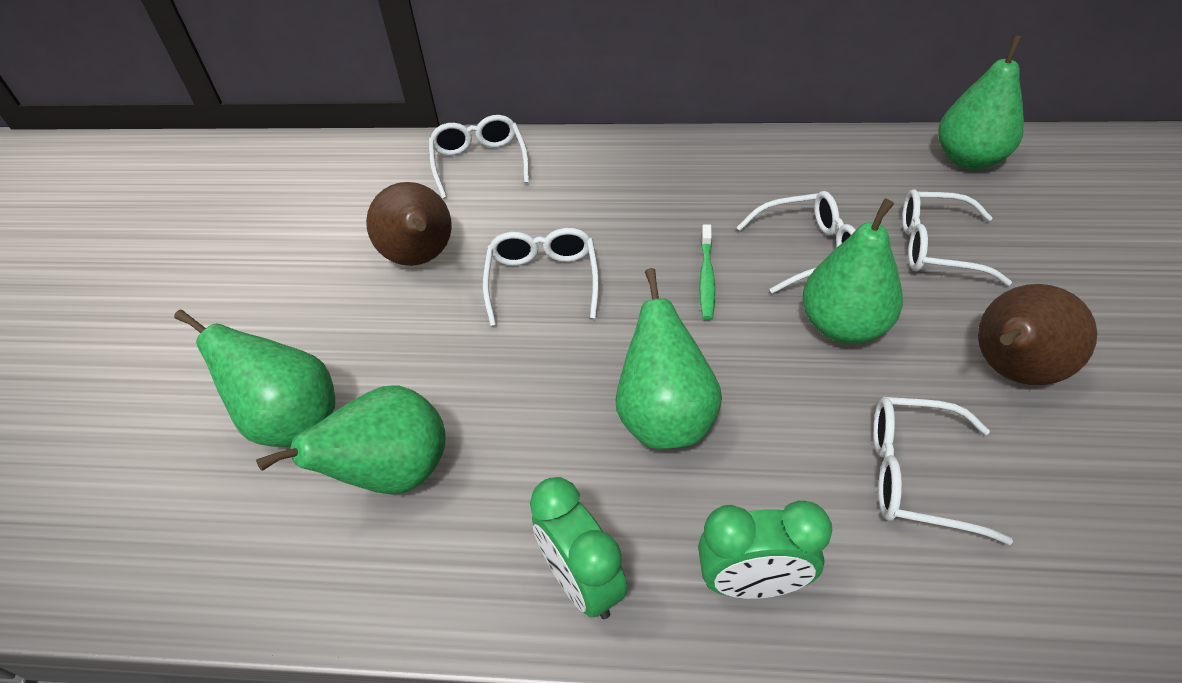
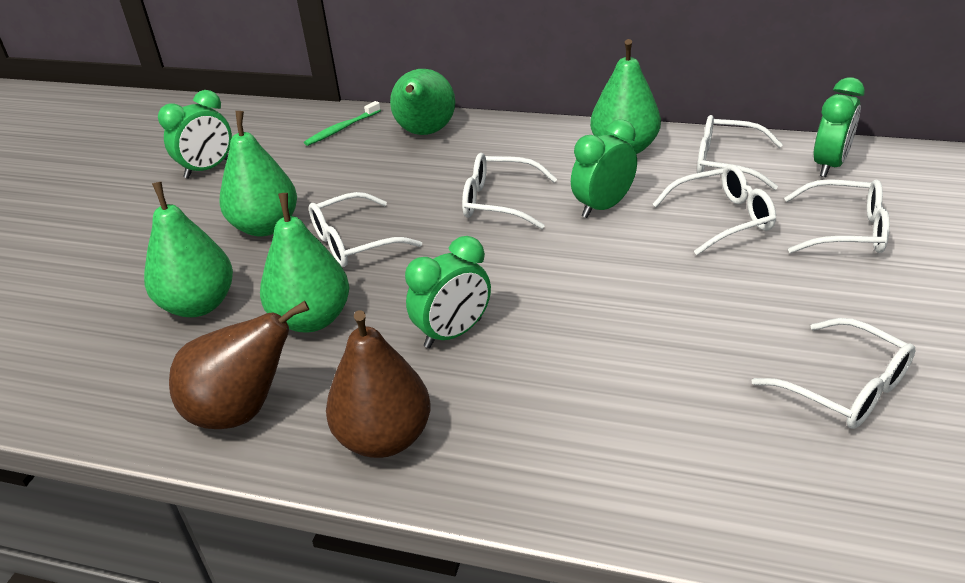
green clock: [530,477,628,619] [698,501,832,599] = 2 -> [158,90,232,179] [405,236,491,348] [571,119,637,218] [814,77,865,177] = 4
white glasses: [429,115,529,199] [483,228,599,326] [736,191,856,294] [873,397,1013,545] [902,189,1012,286] = 5 -> [309,192,422,267] [462,153,557,229] [652,164,776,255] [697,115,783,190] [752,318,915,429] [784,179,890,253] = 6

